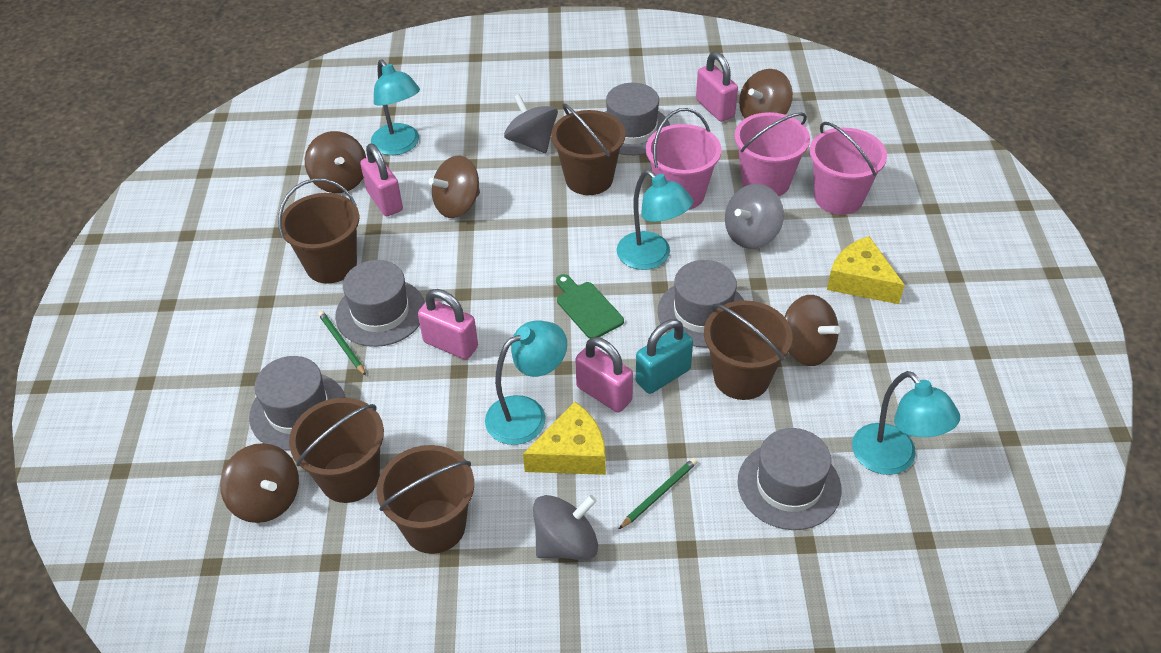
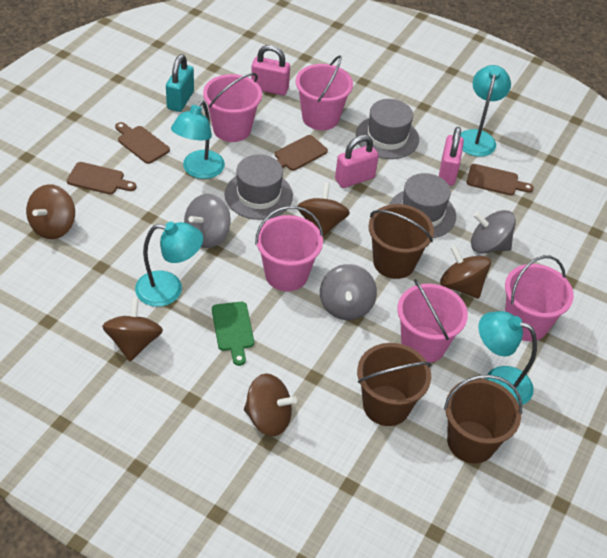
brown bucket: [278,178,359,283] [289,398,384,503] [376,445,474,554] [551,103,626,195] [704,300,792,400] = 5 -> [357,343,432,426] [369,204,434,279] [444,375,523,464] = 3
brown cutting board: none = 0 -> [67,162,136,194] [115,122,170,164] [275,135,328,171] [467,164,534,196] = 4
green pencil: [318,311,366,376] [619,458,697,529] = 2 -> none = 0
grey hat: [249,356,346,451] [335,260,425,347] [605,83,670,155] [657,260,744,348] [738,428,841,530] = 5 -> [225,154,293,220] [356,99,419,159] [389,173,456,238] = 3
pink bucket: [646,108,722,210] [734,112,810,196] [810,122,887,215] = 3 -> [203,73,262,142] [255,206,323,291] [296,55,353,130] [397,279,468,363] [505,255,574,341] = 5
pink padlock: [360,144,403,216] [418,289,478,360] [575,337,633,413] [696,52,738,122] = 4 -> [251,45,290,95] [335,135,379,188] [439,127,464,186] = 3
yellow cheese: [523,402,606,475] [827,236,905,304] = 2 -> none = 0

